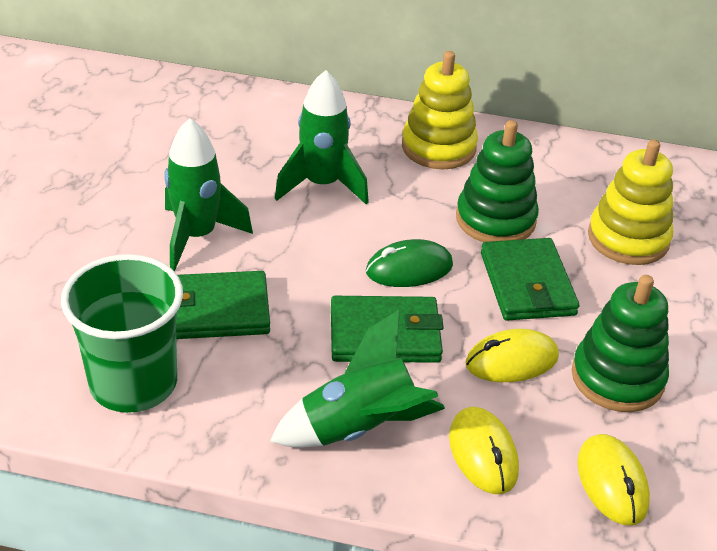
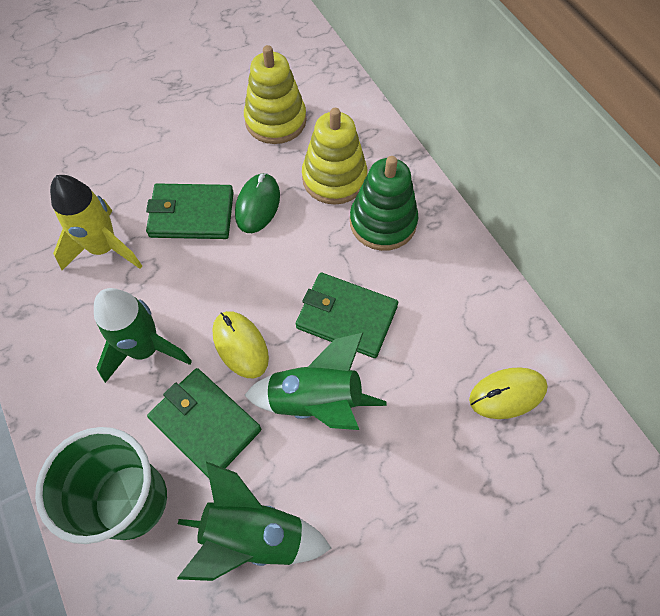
green stacking toy: [456,120,539,242] [572,275,669,412] = 2 -> [350,156,419,251] = 1
yellow mouse: [449,407,519,494] [465,329,559,382] [577,434,650,526] = 3 -> [212,311,269,378] [469,367,548,419] = 2
yellow rocket: none = 0 -> [50,175,142,270] = 1

